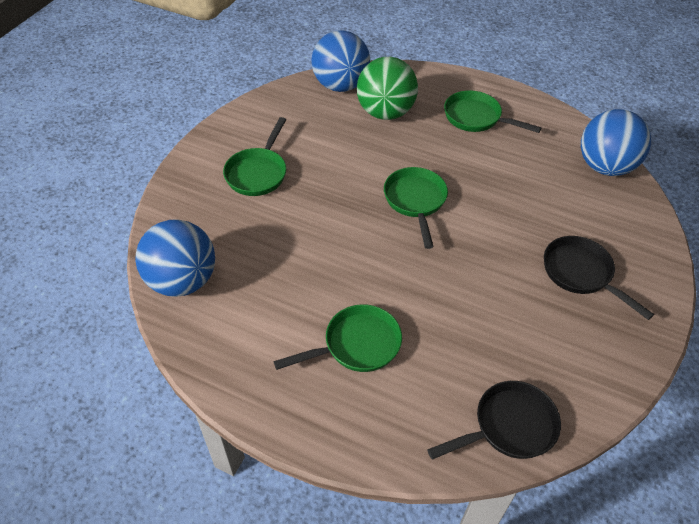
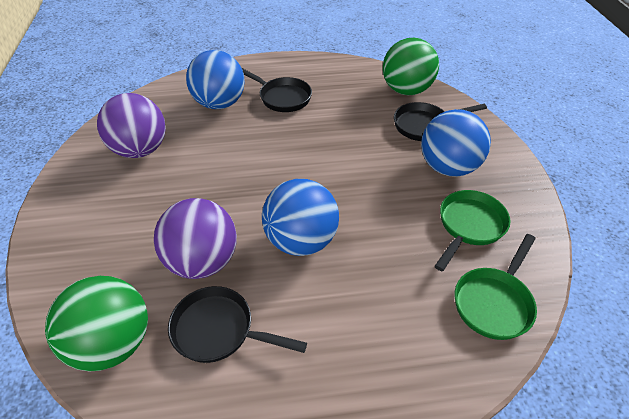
black pan: [427,381,561,460] [544,236,654,320] = 2 -> [168,286,307,363] [242,68,312,112] [394,102,487,141] = 3
green ball: [357,57,418,120] = 1 -> [45,276,148,371] [383,38,439,95] = 2
green pan: [223,117,286,196] [273,304,402,372] [384,167,448,249] [444,90,541,133] = 4 -> [435,190,511,271] [455,234,537,340] = 2
purple ball: none = 0 -> [97,93,166,158] [154,198,237,279] = 2

